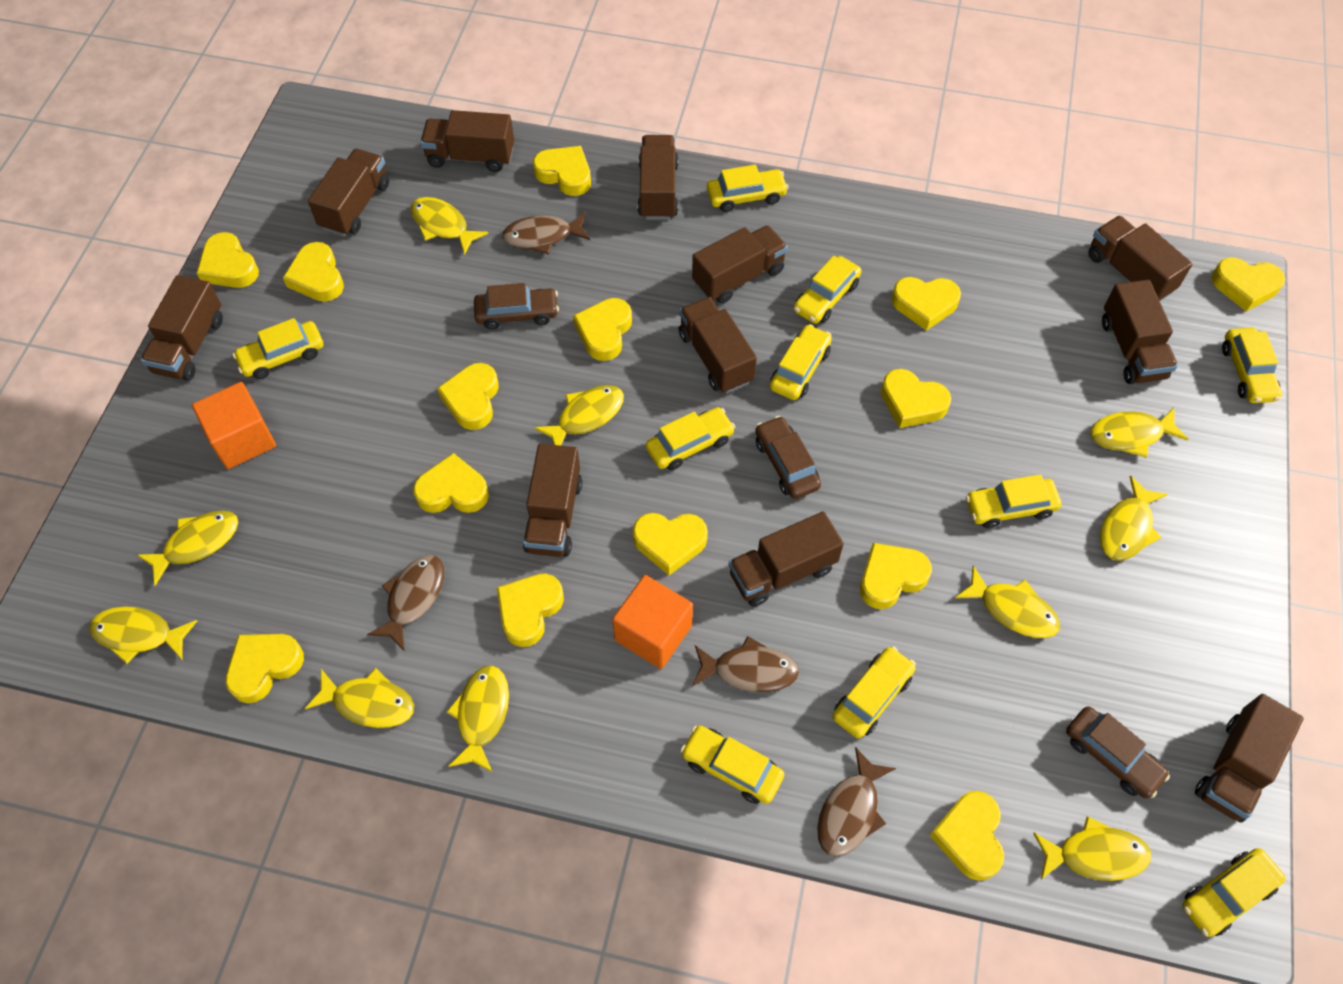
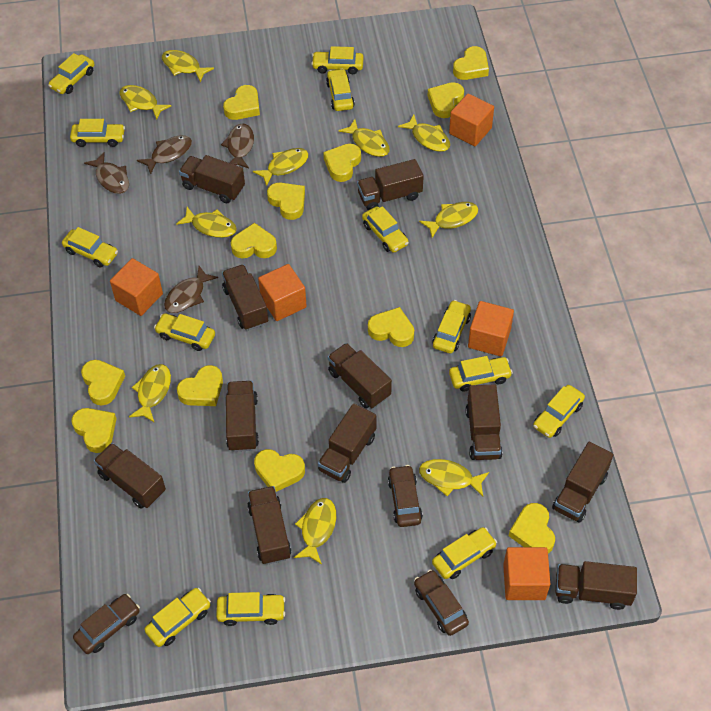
orange cube: [192,382,276,469] [612,575,693,669] = 2 -> [110,258,163,316] [258,264,307,321] [449,93,494,146] [468,301,514,356] [503,547,550,600] = 5
yellow car: [233,318,323,379] [646,407,735,471] [680,725,784,804] [707,165,789,212] [770,324,832,400] [794,256,862,324] [832,646,916,738] [966,474,1061,529] [1182,848,1286,937] [1222,328,1282,403] = 10 -> [48,53,94,94] [62,227,118,267] [70,119,125,147] [144,588,211,647] [154,313,215,351] [216,592,285,626] [311,46,364,74] [326,69,355,111] [362,206,409,253] [432,300,471,353] [432,527,497,579] [449,356,513,392] [533,385,585,438] = 13
yellow heart: [197,232,259,288] [225,634,304,703] [283,242,344,302] [413,453,489,513] [437,363,499,430] [497,573,564,647] [533,146,591,196] [573,298,632,361] [633,513,708,575] [860,543,932,609] [881,369,951,428] [891,277,961,331] [929,791,1004,881] [1211,257,1285,312] = 14 -> [71,408,117,453] [81,360,125,406] [177,365,223,406] [223,85,260,120] [231,223,277,258] [254,449,305,492] [267,183,305,220] [323,144,361,182] [368,307,414,347] [428,82,464,118] [453,46,489,80] [509,503,555,554] = 12

